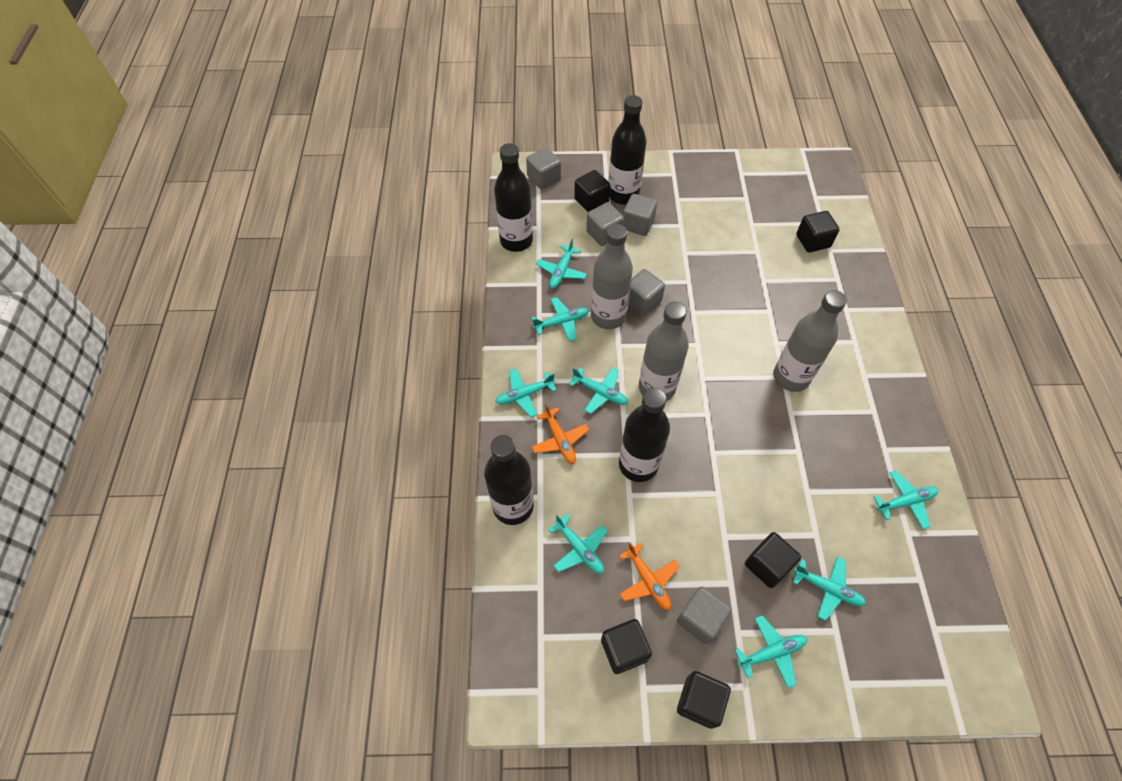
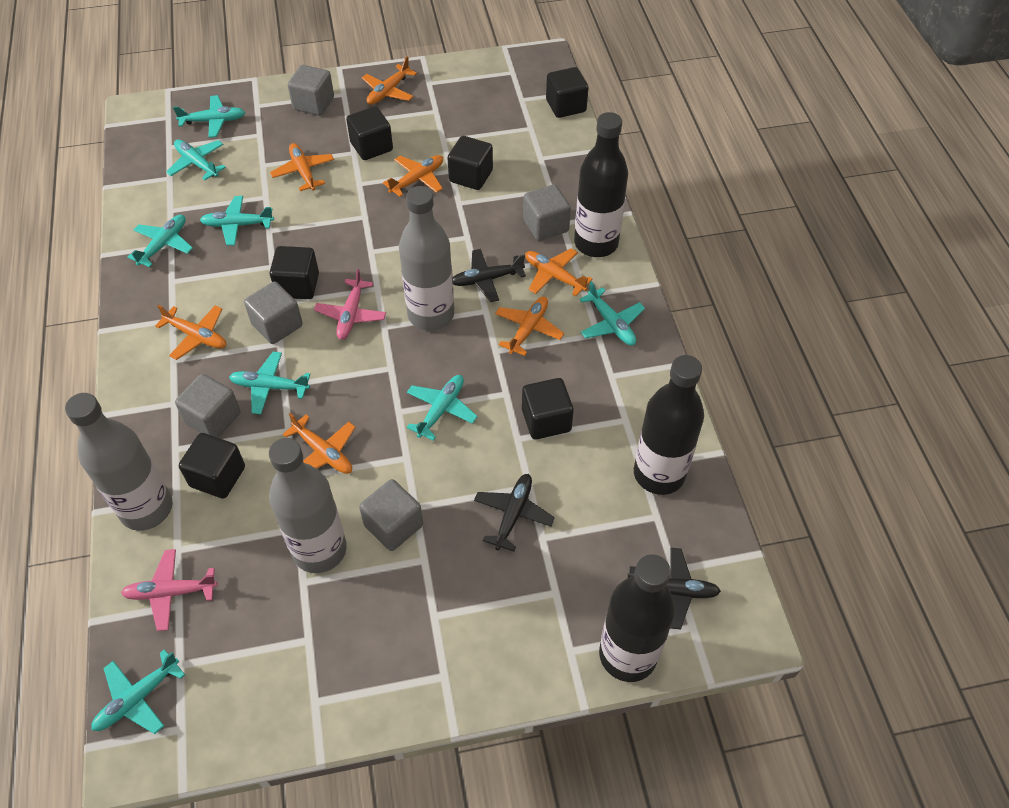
black bottle: [484,435,534,525] [494,143,533,252] [608,95,647,205] [619,388,670,482] = 4 -> [574,112,628,257] [599,554,675,682] [634,355,704,495] = 3
black cube: [574,170,611,212] [601,619,652,674] [677,671,731,729] [745,532,801,588] [796,211,840,253] = 5 -> [179,433,245,499] [270,246,319,299] [346,106,393,160] [448,136,493,190] [522,378,574,440] [546,67,588,118] = 6
black plane: none = 0 -> [453,249,526,302] [474,474,555,551] [628,548,721,629] = 3
orange plane: [532,403,589,464] [619,542,680,610] = 2 -> [155,305,226,360] [270,143,334,191] [283,413,356,474] [362,56,417,105] [383,155,443,197] [495,296,564,356] [525,248,593,296] = 7
pink plane: none = 0 -> [121,549,218,631] [314,268,386,340] = 2

